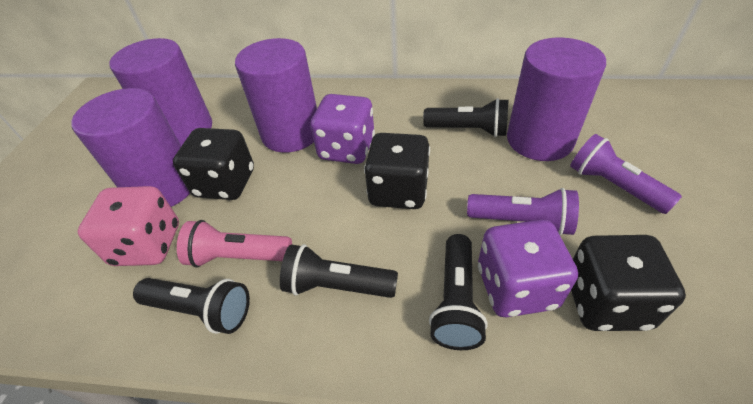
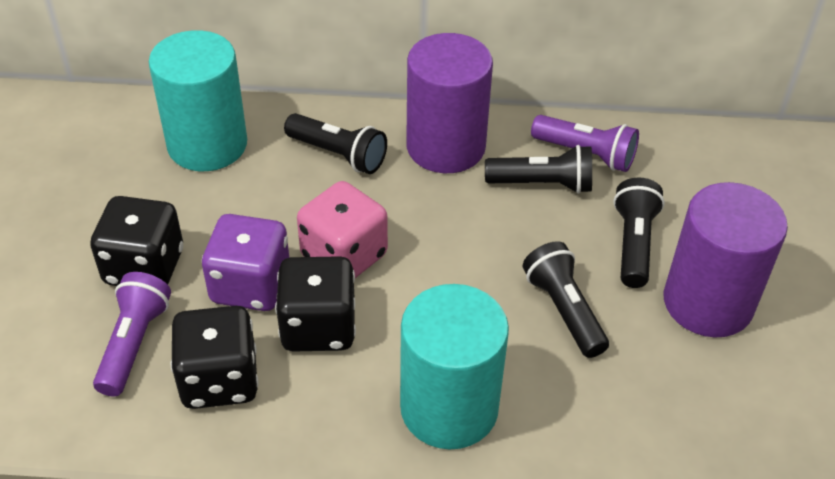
pink flashlight: [177,220,292,268] = 1 -> none = 0
purple cylinder: [71,88,190,207] [110,38,212,146] [235,38,317,153] [507,38,606,161] = 4 -> [406,33,493,173] [664,182,788,338] = 2
purple dice: [310,94,375,164] [478,219,578,318] = 2 -> [202,214,289,311] = 1
turquoise cylinder: none = 0 -> [149,30,247,171] [400,284,509,449] = 2

